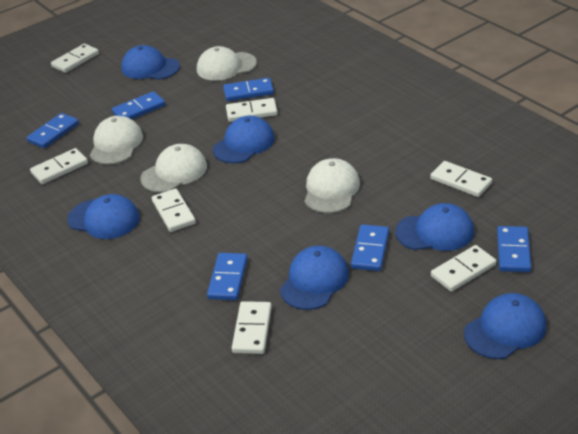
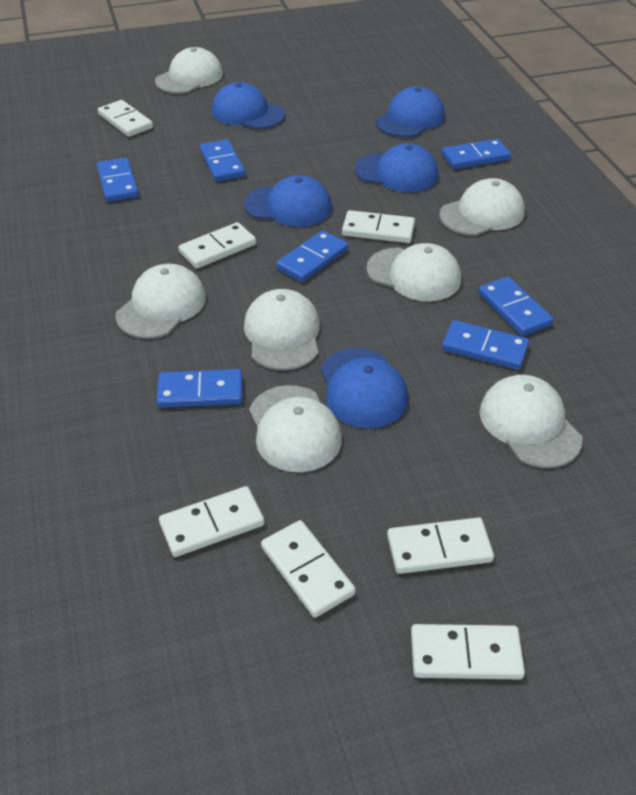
blue cap: [67,194,140,239] [121,45,180,80] [213,116,275,163] [280,246,349,310] [395,203,474,251] [464,293,546,359] = 6 -> [212,82,285,129] [244,175,332,227] [320,348,408,429] [354,143,438,192] [376,86,445,137] = 5
blue domino: [27,113,79,148] [112,91,165,119] [207,253,248,300] [223,78,274,101] [351,224,389,271] [497,226,531,272] = 6 -> [97,158,139,202] [156,369,243,408] [200,139,245,182] [276,230,348,282] [442,139,511,169] [442,320,529,370] [478,276,554,336] = 7
white cap: [90,116,143,165] [140,144,207,193] [197,46,257,81] [304,158,360,213] = 4 -> [116,264,206,339] [155,47,223,94] [244,289,320,370] [249,385,342,472] [367,243,461,301] [439,178,525,236] [479,375,582,468] = 7

